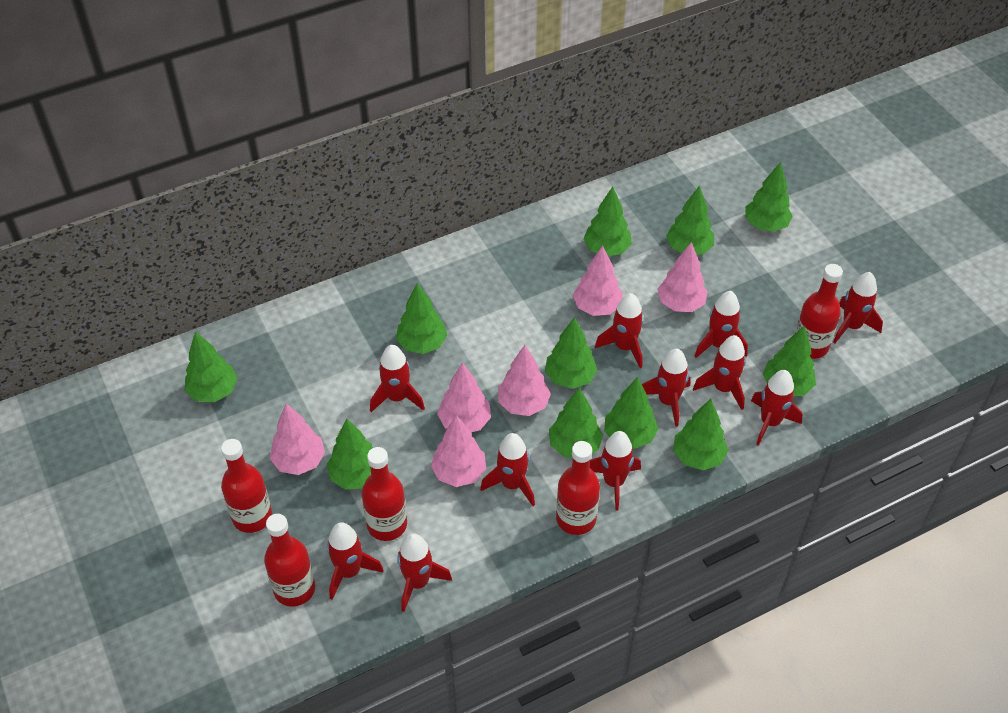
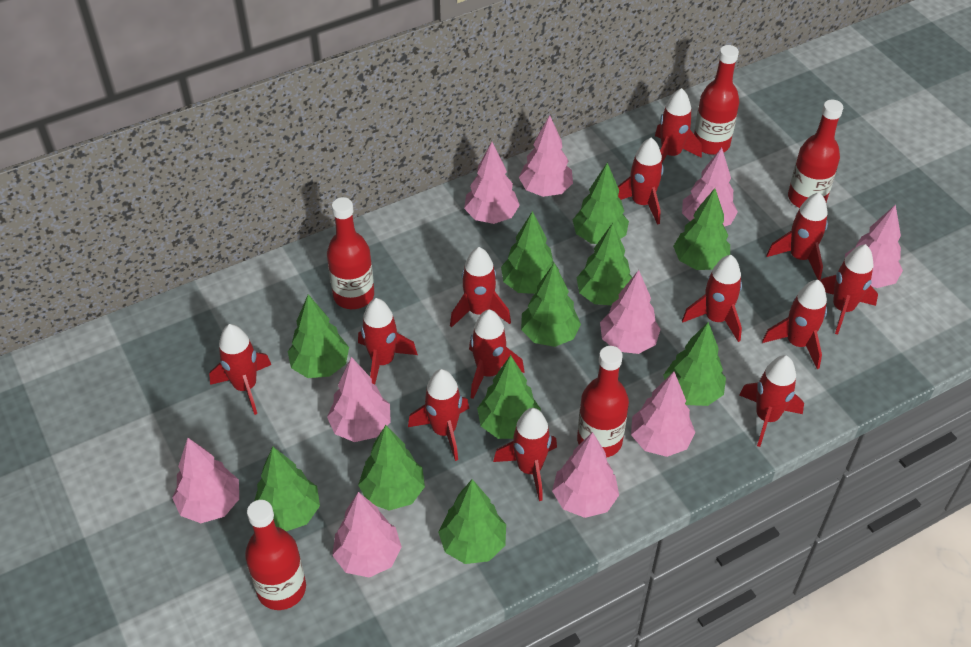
pink tree: [270,403,325,475] [431,415,486,487] [437,362,491,432] [498,345,551,416] [573,246,622,316] [657,242,708,312] = 6 -> [172,438,239,523] [327,357,391,442] [332,492,402,577] [464,142,520,224] [519,115,573,197] [552,432,619,518] [600,270,661,354] [631,372,696,457] [682,148,738,227] [845,204,903,288] = 10
red rocket: [327,522,384,600] [370,345,425,412] [397,533,452,612] [480,433,535,506] [590,431,641,511] [595,293,644,368] [642,349,691,427] [693,335,746,410] [694,291,748,358] [751,370,802,445] [833,272,883,343] = 11 -> [209,324,271,415] [358,298,418,385] [408,369,469,461] [450,247,511,328] [469,309,525,399] [493,408,557,501] [618,137,664,225] [655,88,702,162] [682,255,742,342] [739,355,804,447] [762,280,827,369] [766,192,828,280] [820,244,878,334] = 13

